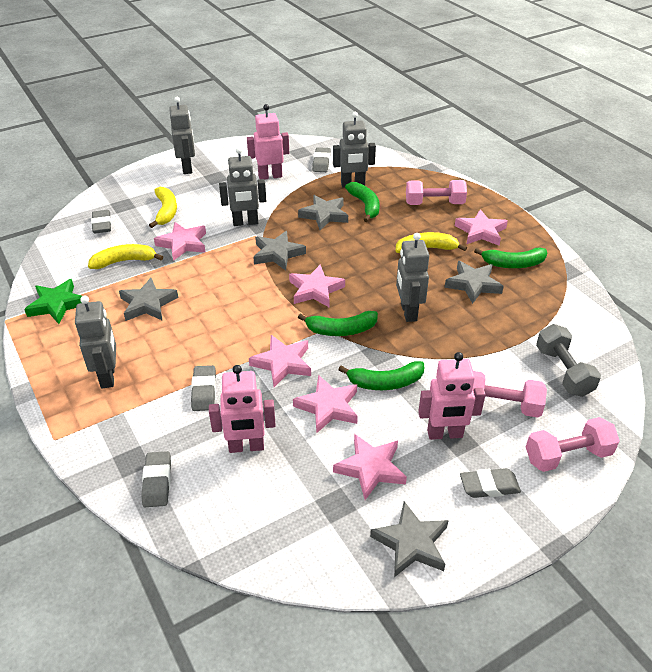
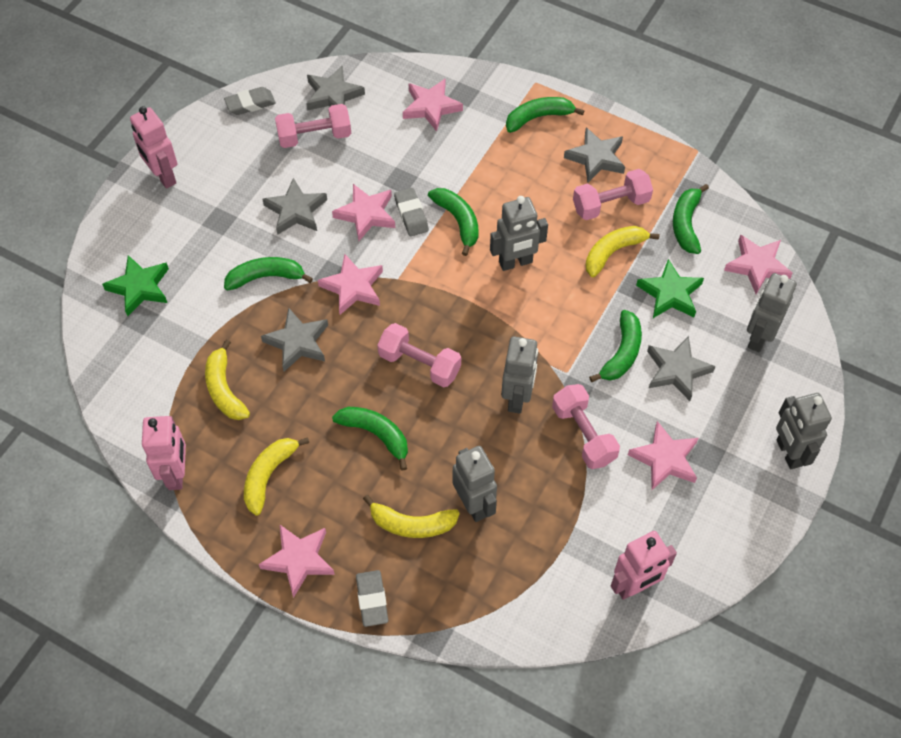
green banana: [298,311,378,336] [338,361,424,390] [345,182,380,222] [474,247,547,268] = 4 -> [224,257,313,291] [332,407,408,471] [428,188,479,256] [506,97,584,133] [589,310,642,382] [673,184,709,254] = 6
green star: [24,279,82,324] = 1 -> [102,255,169,316] [636,259,704,318] = 2
grey dumbbell: [536,324,601,397] = 1 -> none = 0
grey eraser: [91,210,111,234] [141,451,171,507] [191,365,216,411] [312,147,331,172] [460,468,521,498] = 5 -> [224,87,276,115] [356,570,388,627] [394,188,429,236] = 3
pink dumbbell: [406,180,467,205] [473,371,547,418] [526,417,620,472] = 3 -> [275,104,351,148] [377,323,461,387] [552,384,620,469] [573,169,653,220] = 4
yellow banana: [88,244,163,269] [149,187,177,228] [396,232,467,253] = 3 -> [205,339,250,420] [244,437,309,516] [363,495,460,538] [586,226,659,277] = 4

